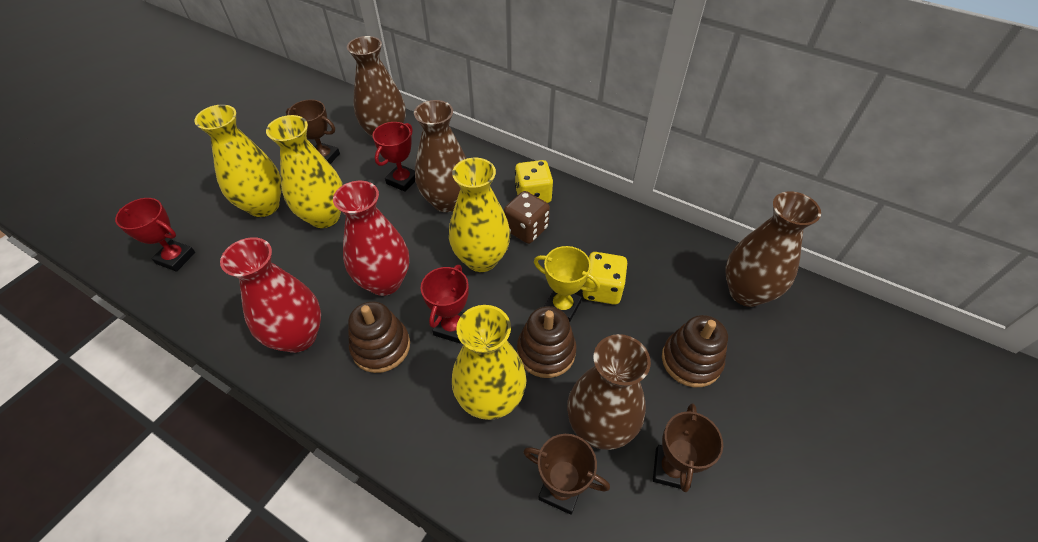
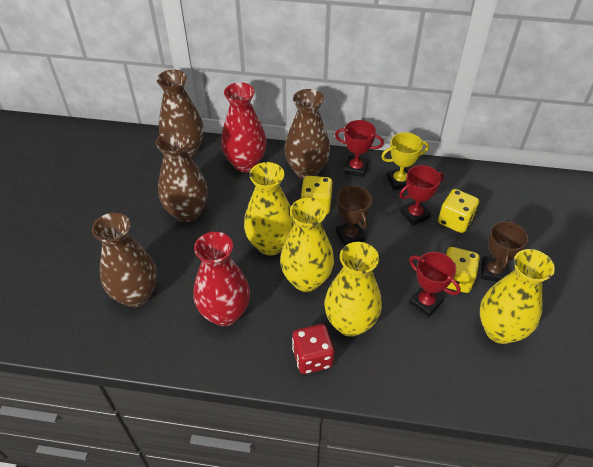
brown dice: [504,191,550,244] = 1 -> none = 0
brown stacking toy: [348,301,410,373] [517,306,576,378] [662,315,728,387] = 3 -> none = 0
brown trophy: [286,99,340,164] [523,434,610,515] [653,403,723,492] = 3 -> [336,186,372,246] [481,220,528,282] = 2
red dice: none = 0 -> [292,324,334,374] = 1
yellow dice: [515,160,553,203] [583,252,628,305] = 2 -> [301,176,333,215] [438,189,479,233] [445,247,480,293] = 3

